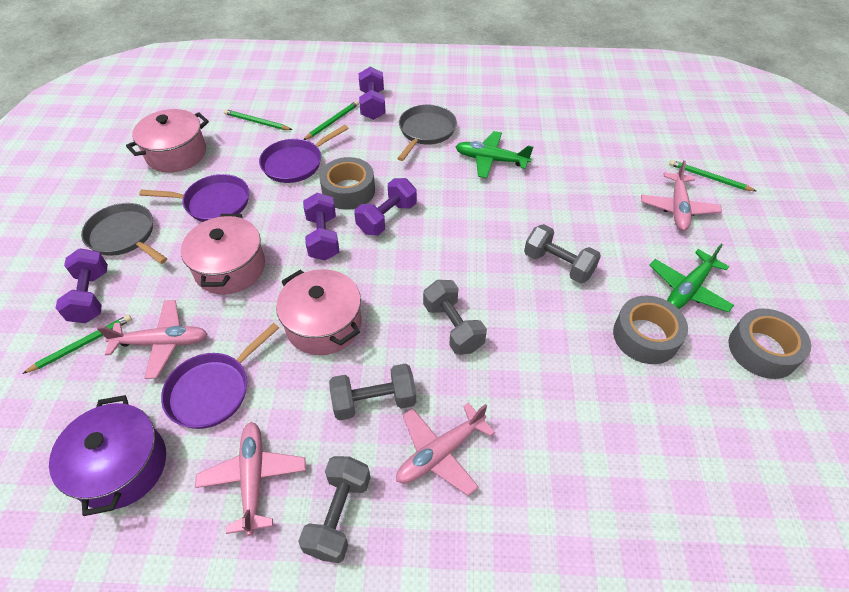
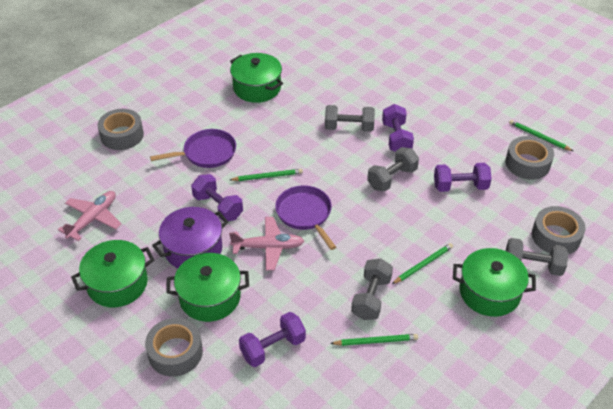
green plane: [455,131,533,178] [650,244,734,312] = 2 -> none = 0
green pot: none = 0 -> [71,240,154,307] [166,253,249,322] [230,53,283,103] [453,248,536,317] = 4
grey pan: [81,203,167,264] [397,105,457,161] = 2 -> none = 0
grey tape: [319,157,375,210] [613,296,688,364] [728,309,811,379] = 3 -> [97,109,144,150] [145,318,203,377] [505,136,554,180] [532,206,586,254] = 4
pink plane: [97,300,208,379] [195,422,306,536] [396,403,495,496] [641,160,722,231] = 4 -> [58,191,121,241] [229,217,304,271] = 2
pink pot: [126,109,209,173] [181,214,265,295] [276,269,362,355] = 3 -> none = 0
purple pan: [139,174,249,222] [161,323,279,429] [259,125,349,183] = 3 -> [150,129,236,168] [275,185,336,250] = 2

